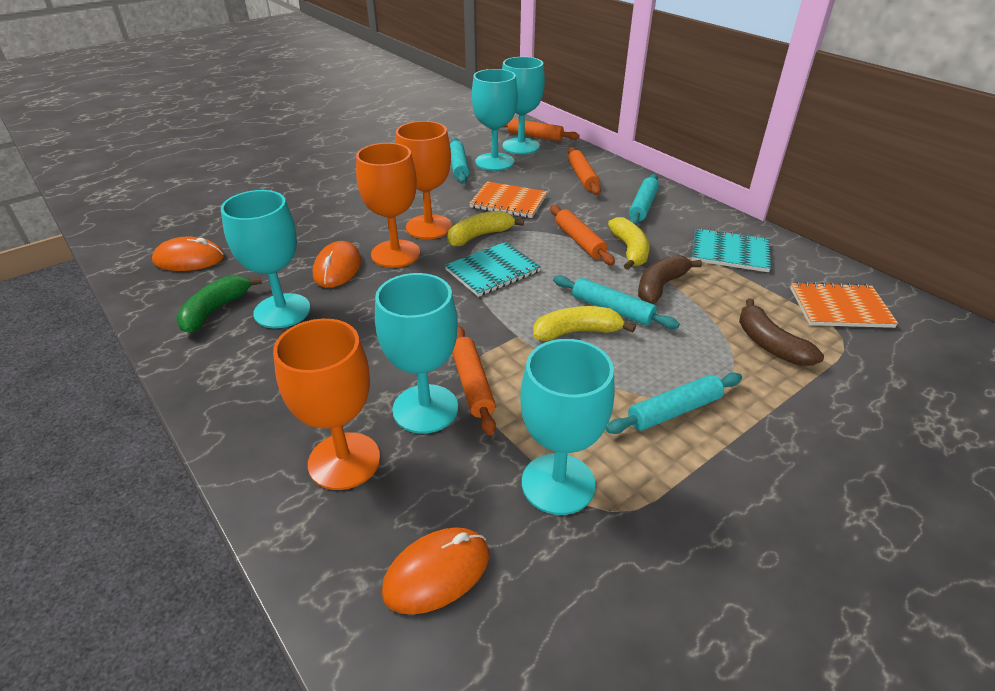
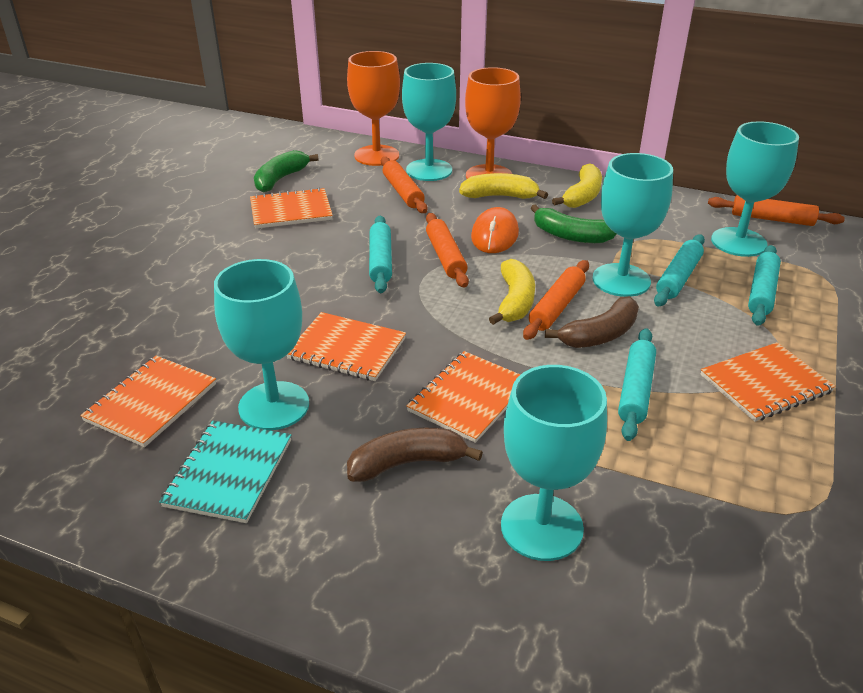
green banana: [176,275,262,333] = 1 -> [254,150,319,193] [531,204,616,243] = 2
orange goblet: [273,319,380,490] [356,143,420,268] [395,121,452,239] = 3 -> [347,51,400,166] [465,67,521,179] = 2
orange mouse: [152,237,224,271] [313,241,361,288] [382,527,489,615] = 3 -> [471,207,519,253] = 1
orange notebook: [469,181,547,218] [790,282,898,328] = 2 -> [80,356,216,447] [250,187,333,229] [287,312,406,381] [406,351,520,443] [700,342,836,422] = 5
turquoise notebook: [445,242,541,297] [692,228,771,272] = 2 -> [159,421,291,523] = 1

